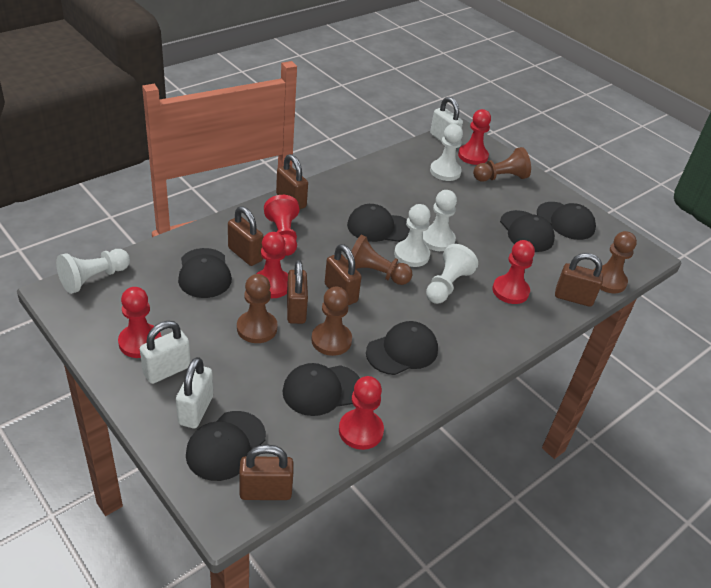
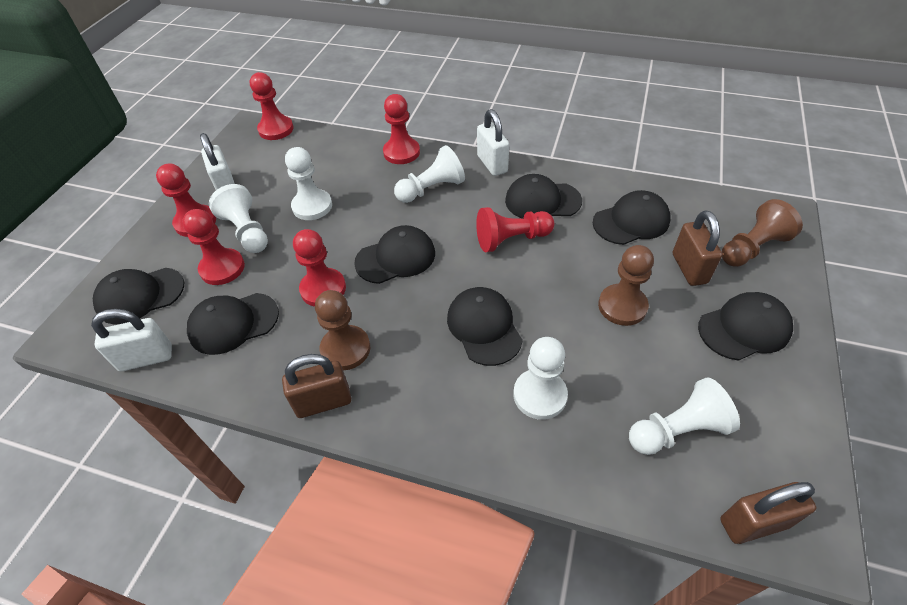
brown padlock: [228,206,264,266] [239,444,293,500] [276,154,308,210] [287,260,308,324] [325,244,361,305] [555,253,603,307] = 6 -> [282,354,351,418] [673,210,723,286] [721,482,816,544] = 3
brown pawn: [237,274,278,343] [311,287,352,356] [351,235,413,285] [473,147,531,182] [594,231,637,293] = 5 -> [315,290,370,370] [598,245,654,326] [722,199,803,267] = 3

